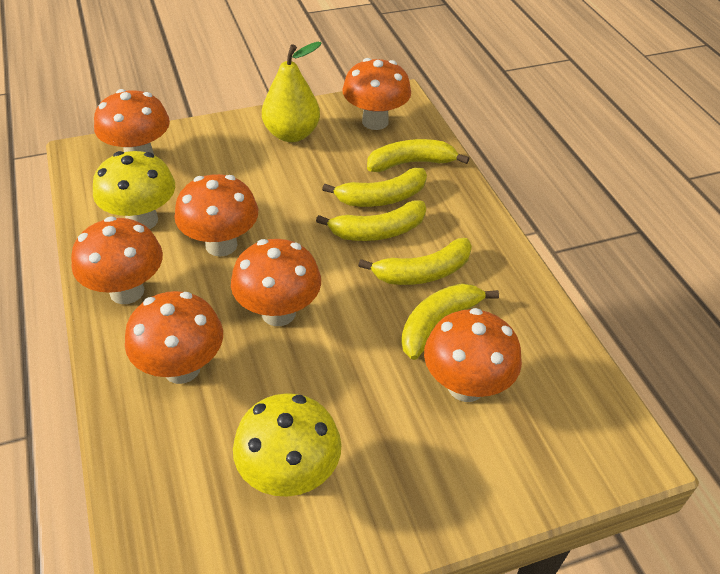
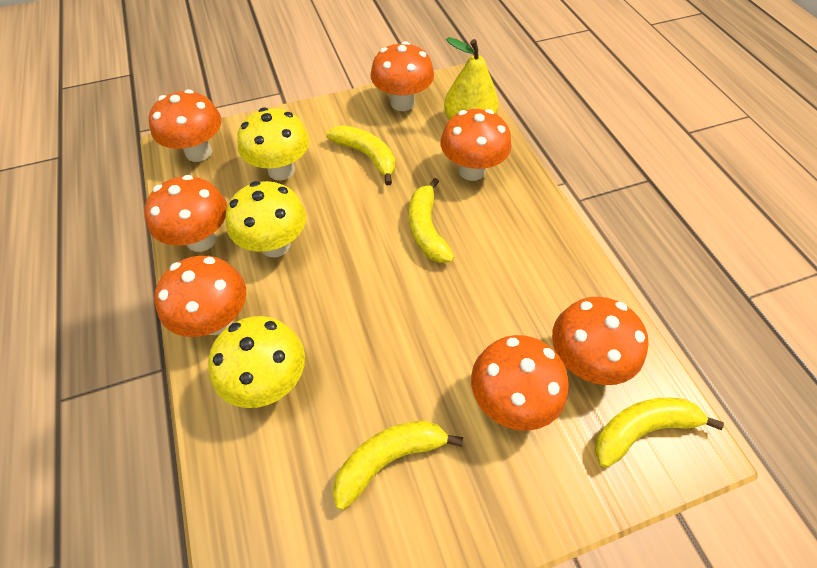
yellow banana: [316,201,426,241] [322,168,427,207] [358,238,472,285] [367,139,470,172] [401,283,499,360] = 5 -> [326,125,395,185] [333,420,463,510] [409,178,454,263] [595,397,724,468] = 4
yellow mushroom: [93,151,175,229] [233,393,342,497] = 2 -> [208,316,305,408] [225,181,306,258] [237,107,309,180] = 3

